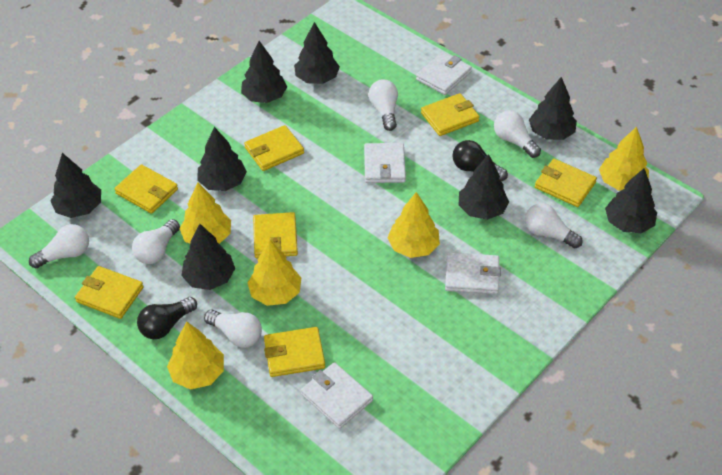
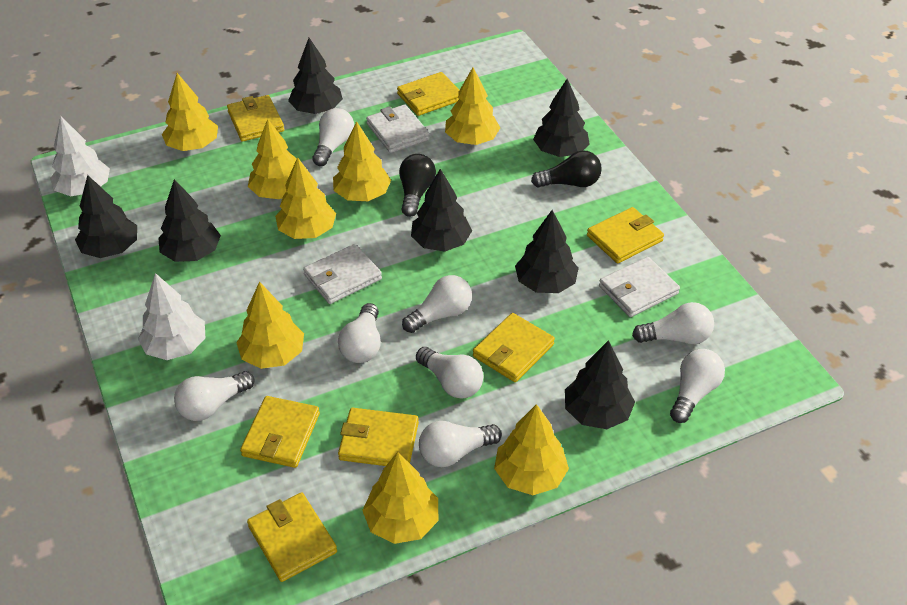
black tree: [51,153,101,218] [181,224,235,290] [197,127,247,191] [241,41,287,103] [294,22,340,84] [459,154,509,220] [529,77,577,140] [605,168,657,233] = 8 -> [75,175,137,258] [158,179,221,262] [288,38,343,114] [411,169,472,251] [515,210,579,293] [533,79,590,157] [565,340,635,429] = 7
white light bulb: [29,224,89,268] [132,219,180,264] [204,310,262,348] [369,79,398,131] [494,110,541,158] [525,203,583,248] = 6 -> [174,371,255,421] [312,108,354,166] [338,303,381,363] [402,275,472,333] [416,347,483,399] [419,421,502,467] [632,302,714,344] [670,349,725,423] = 8
white tree: none = 0 -> [50,116,110,196] [138,273,205,360] = 2
white wallet: [301,362,373,429] [364,143,406,183] [416,52,472,95] [445,252,501,294] = 4 -> [303,244,382,304] [366,104,430,153] [599,257,680,317] = 3
yellow tree: [167,322,224,390] [179,183,231,244] [247,240,301,306] [387,192,440,258] [599,127,649,191] = 5 -> [162,73,218,151] [236,281,304,369] [248,119,297,199] [275,157,336,239] [333,121,391,201] [362,452,438,544] [445,67,500,145] [494,404,569,495] = 8

